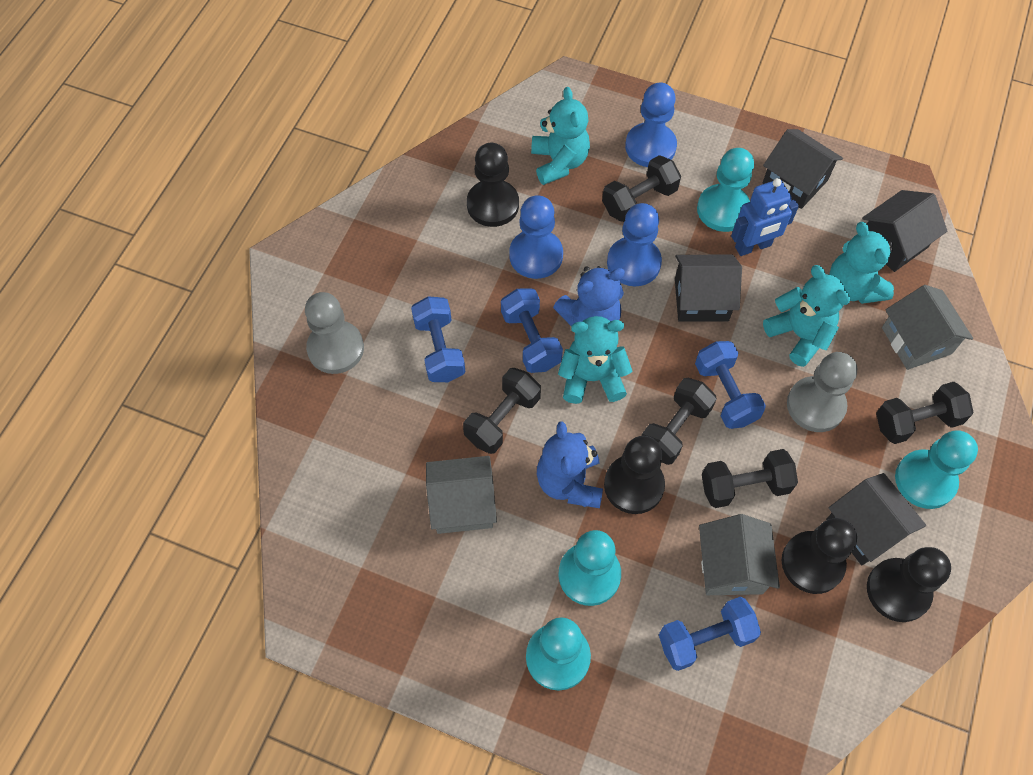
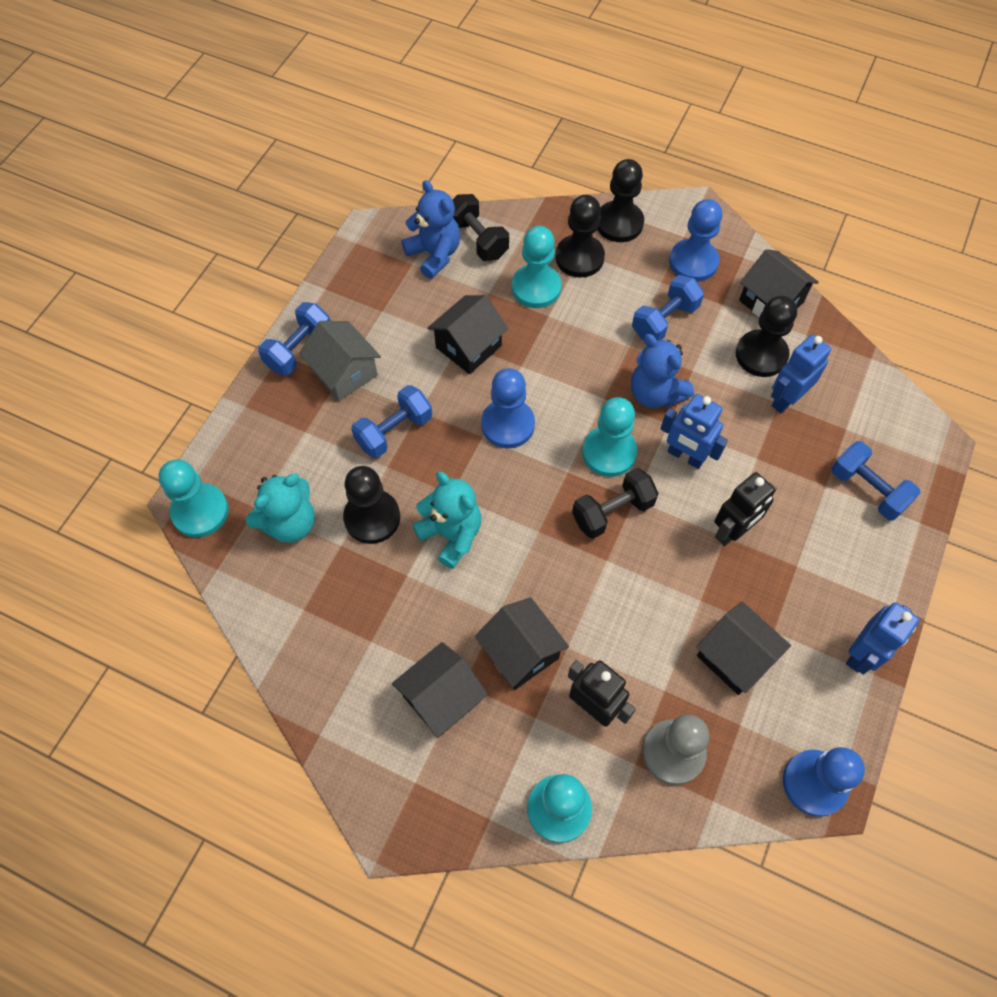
black dumbbell: [463,368,541,454] [602,155,681,222] [642,378,717,465] [702,449,798,508] [876,382,974,444] = 5 -> [453,194,509,261] [572,468,659,539] = 2
black house: [675,255,742,322] [763,129,843,209] [826,473,926,565] [862,190,947,272] = 4 -> [392,642,488,738] [428,295,508,374] [475,597,569,690] [696,601,791,695] [739,249,819,317] = 5
black robot: none = 0 -> [568,660,636,727] [714,472,777,546] = 2
blue robot: [731,178,799,256] = 1 -> [661,394,728,469] [771,334,831,413] [846,602,920,674] = 3
grey house: [426,456,497,534] [699,514,780,595] [882,285,973,370] = 3 -> [299,321,381,401] = 1
grey pawn: [305,292,364,374] [787,352,857,432] = 2 -> [642,714,709,785] = 1
turquoise teddy bear: [531,87,590,185] [558,316,632,404] [763,265,850,367] [829,222,894,304] = 4 -> [246,474,315,542] [412,471,481,569] = 2

